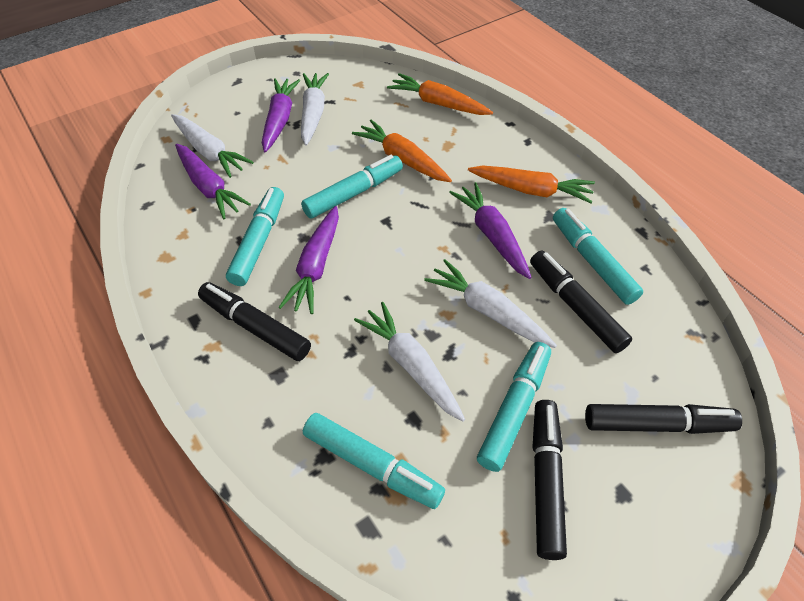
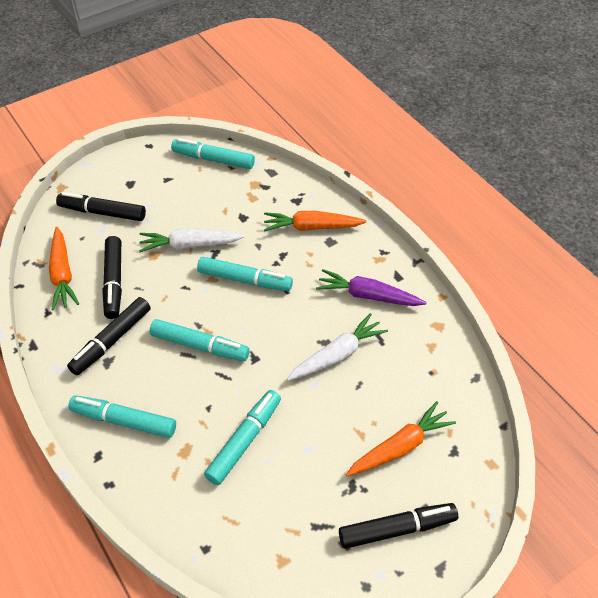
purple carrot: [175,144,251,219] [262,78,300,152] [278,206,339,314] [449,182,532,279] = 4 -> [316,269,427,306] = 1
white carrot: [171,114,254,178] [301,73,329,146] [354,302,465,422] [424,259,557,348] = 4 -> [139,228,244,252] [287,313,388,381] = 2

